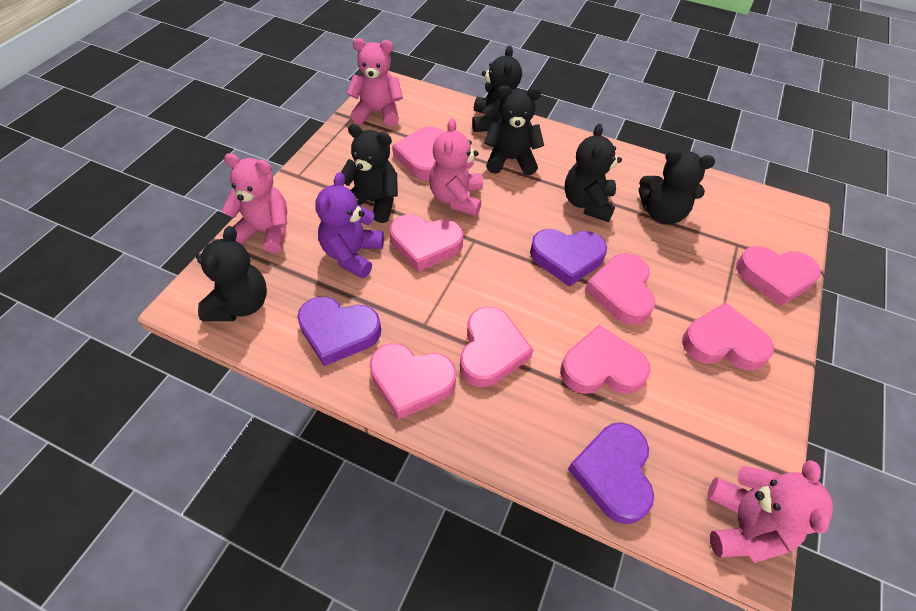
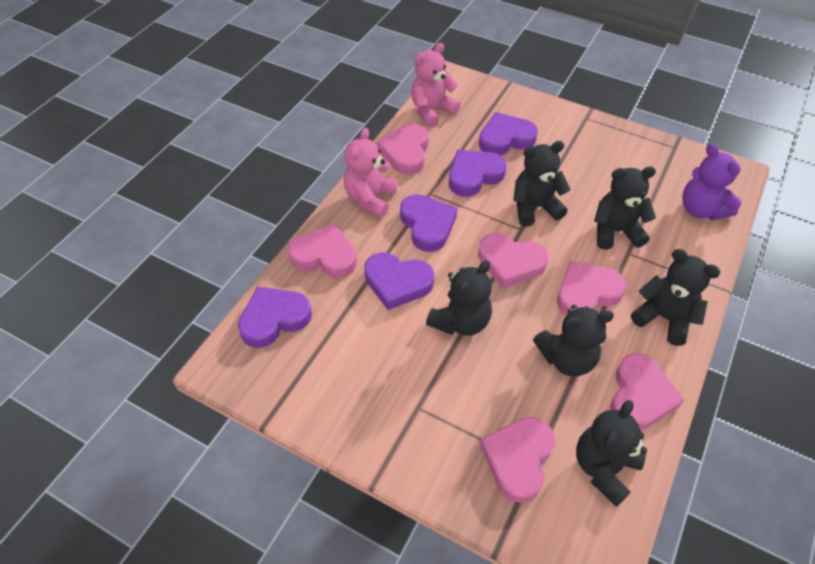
pink heart: [369,343,456,420] [390,214,463,272] [392,126,444,180] [460,307,533,387] [560,325,650,394] [585,253,655,325] [682,302,774,370] [736,246,821,306] = 8 -> [288,223,357,278] [377,124,429,175] [478,233,548,289] [480,417,555,503] [557,261,626,316] [610,353,684,430] = 6
pink teddy bear: [222,153,287,253] [347,38,403,126] [429,118,483,216] [707,460,833,563] = 4 -> [344,128,397,218] [411,43,461,128] = 2
purple heart: [297,297,381,366] [530,229,607,287] [568,422,654,524] = 3 -> [238,286,312,348] [364,252,434,310] [400,194,457,252] [449,150,507,197] [479,112,538,156] = 5

